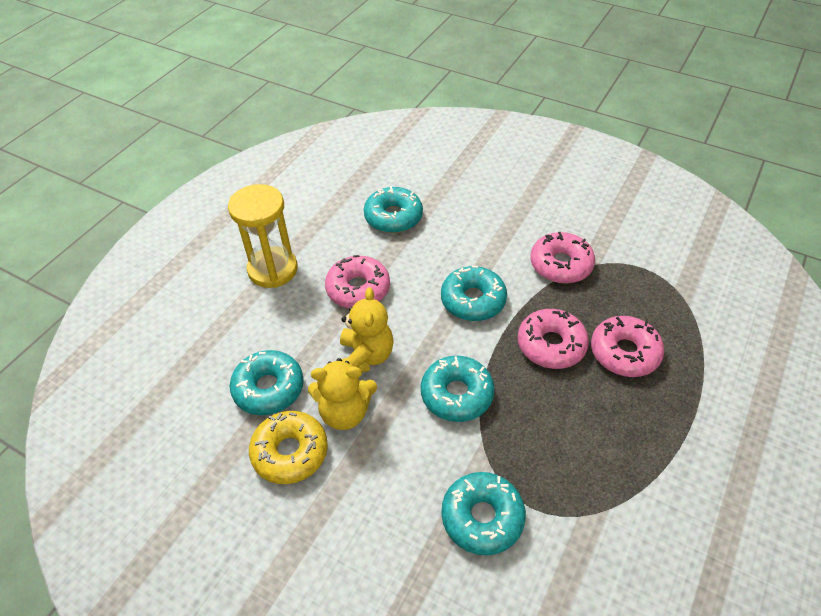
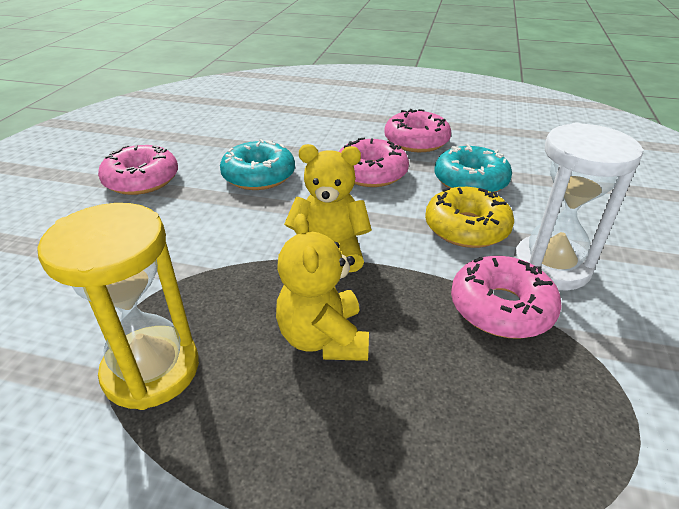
turquoise donut: [230,350,304,415] [364,186,423,233] [421,356,495,422] [441,266,507,321] [441,472,526,555] = 5 -> [220,139,295,190] [435,144,512,192] = 2
white hourglass: none = 0 -> [514,123,644,290] = 1

